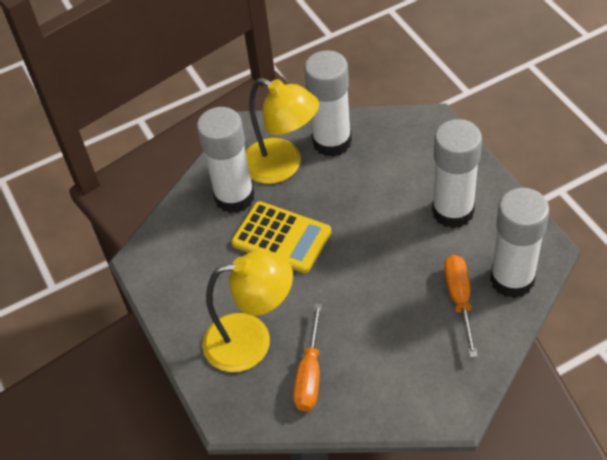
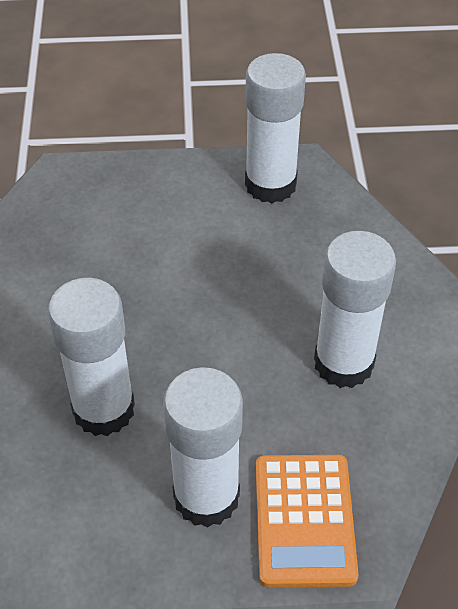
orange calculator: none = 0 -> [256,455,359,588] = 1
orange screwdriver: [293,303,322,411] [444,255,478,358] = 2 -> none = 0
yellow calculator: [231,201,331,273] = 1 -> none = 0
yellow lamp: [202,251,293,372] [246,78,319,184] = 2 -> none = 0

